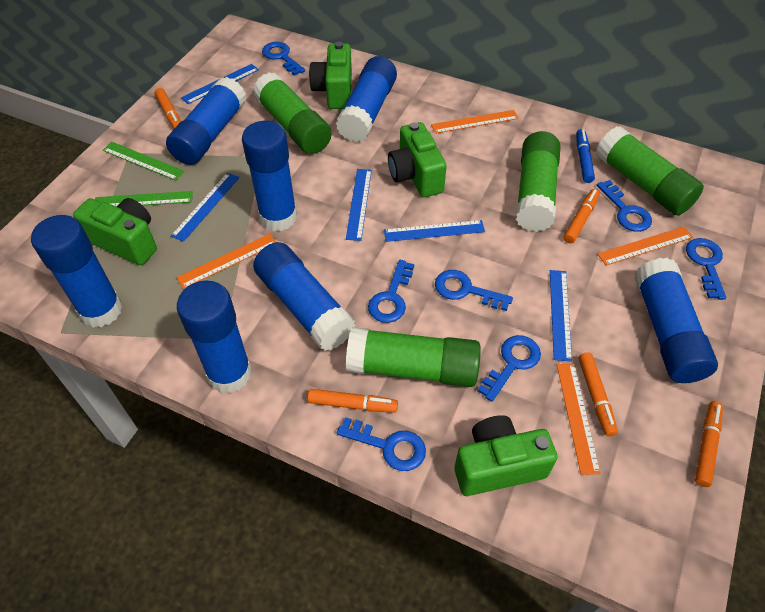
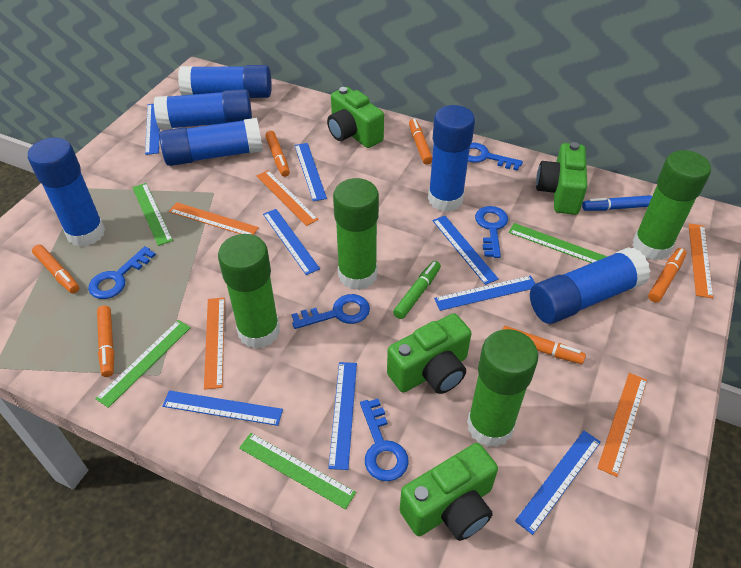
blue glue stick: [31,215,123,327] [166,77,247,165] [177,281,252,393] [242,121,297,231] [253,242,355,351] [336,56,397,142] [635,258,718,383] = 7 -> [28,138,105,247] [154,89,252,130] [159,118,263,166] [178,65,272,98] [428,105,475,212] [530,247,650,324] = 6
blue key: [262,42,305,76] [337,417,426,471] [368,260,414,323] [435,270,513,311] [477,335,541,402] [596,180,652,232] [686,238,726,300] = 7 -> [88,246,156,299] [291,294,370,329] [360,399,408,481] [468,142,523,171] [475,206,508,258] = 5
blue ruler: [171,173,239,242] [181,64,259,104] [346,169,372,241] [384,220,485,242] [550,270,572,362] = 5 -> [145,104,160,155] [162,390,283,426] [263,209,320,275] [295,143,327,201] [328,362,357,470] [432,216,498,285] [434,276,536,311] [515,431,601,535] = 8
green marker: none = 0 -> [393,261,441,319] = 1
green ruler: [95,191,193,207] [103,142,185,181] = 2 -> [95,320,191,408] [132,183,173,246] [239,433,356,509] [508,223,607,263] = 4
orange marker: [154,88,181,129] [307,389,398,413] [564,189,600,243] [579,352,618,436] [695,401,723,487] = 5 -> [32,245,79,293] [97,305,114,377] [265,131,290,177] [409,119,432,165] [502,326,586,364] [648,248,686,302] = 6
orange ruler: [177,234,276,289] [431,110,519,134] [557,363,601,475] [598,227,693,266] = 4 -> [169,202,259,235] [204,298,225,390] [257,170,319,226] [598,373,647,477] [689,223,713,298] = 5

